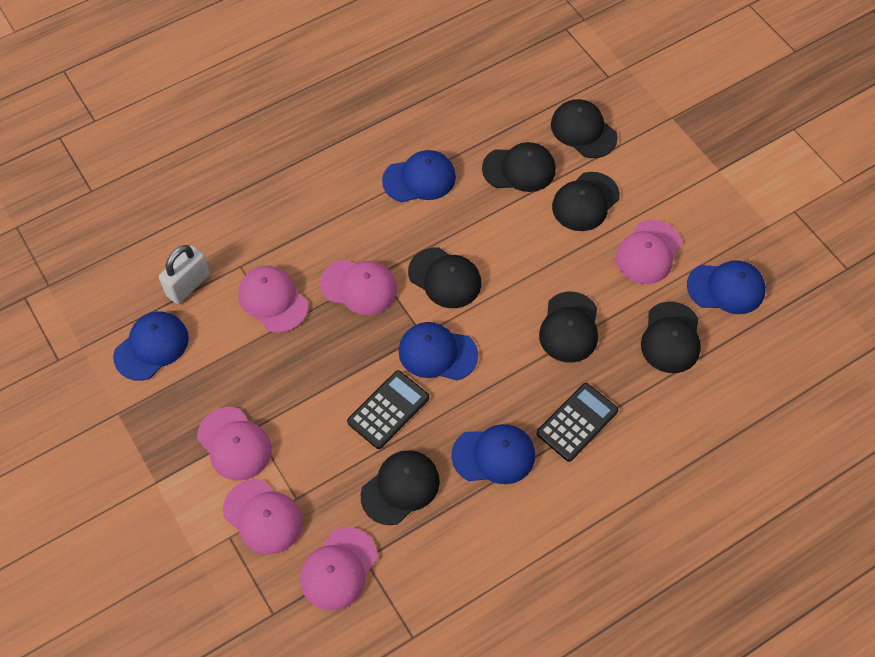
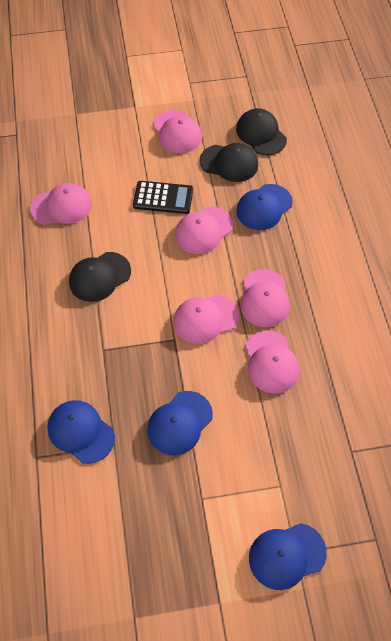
black calculator: [347,370,429,449] [537,383,618,462] = 2 -> [133,181,193,214] = 1
black cap: [361,450,440,525] [408,248,481,308] [482,142,556,192] [539,292,598,363] [551,99,618,158] [552,172,620,231] [641,302,701,373] = 7 -> [69,252,131,302] [200,143,258,182] [236,108,287,155] = 3
blue cap: [113,311,189,381] [382,150,456,202] [399,322,478,380] [451,424,535,484] [687,260,766,314] = 5 -> [47,400,115,464] [147,391,213,455] [236,184,293,230] [249,523,327,590] = 4
white padlock: [159,245,210,304] = 1 -> none = 0

